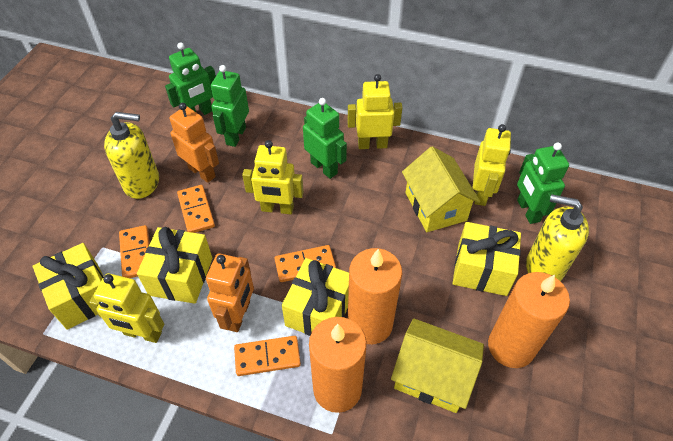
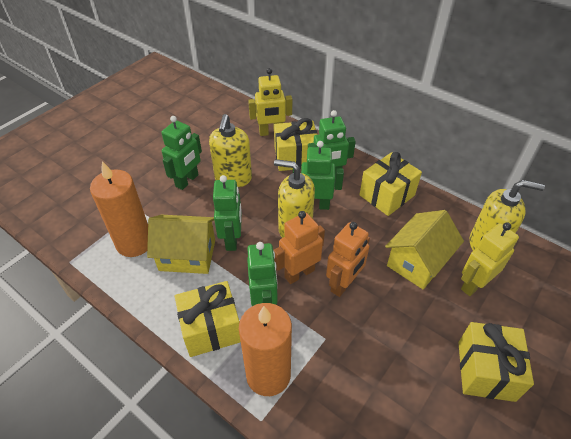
green robot: [165,42,216,115] [211,65,249,147] [303,98,347,179] [517,143,569,224] = 4 -> [162,116,202,190] [213,175,242,251] [247,242,278,306] [293,141,344,210] [308,110,356,176] = 5
orange candle: [309,317,367,413] [348,248,402,344] [488,272,570,368] = 3 -> [90,161,148,257] [239,303,292,396] = 2
orange domino: [119,225,150,278] [177,185,215,233] [234,336,301,376] [274,245,336,282] = 4 -> none = 0
yellow robot: [89,273,164,343] [242,140,304,214] [347,74,402,149] [473,124,511,206] = 4 -> [248,68,292,136] [461,222,519,296] = 2
yellow soap dispenser: [104,112,159,199] [526,194,589,281] = 2 -> [209,114,252,188] [274,159,315,238] [470,180,545,251] = 3

